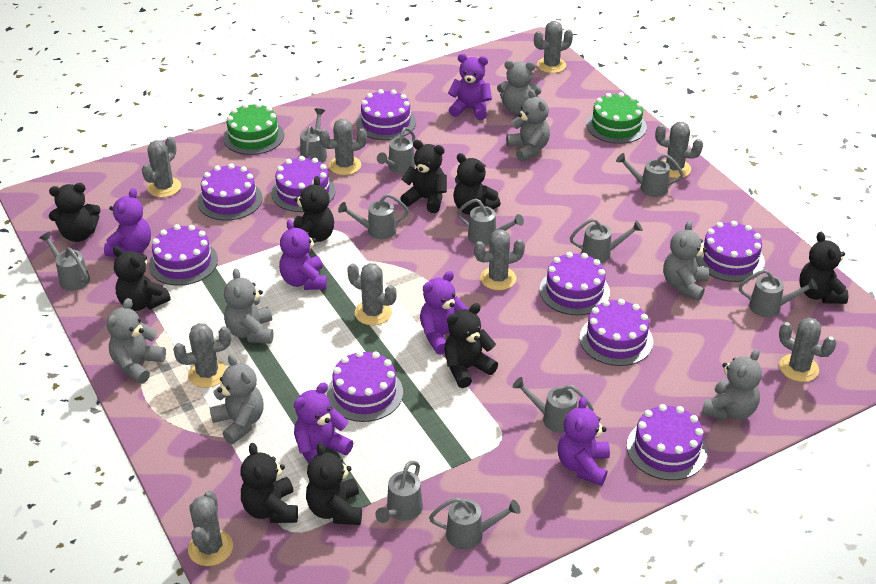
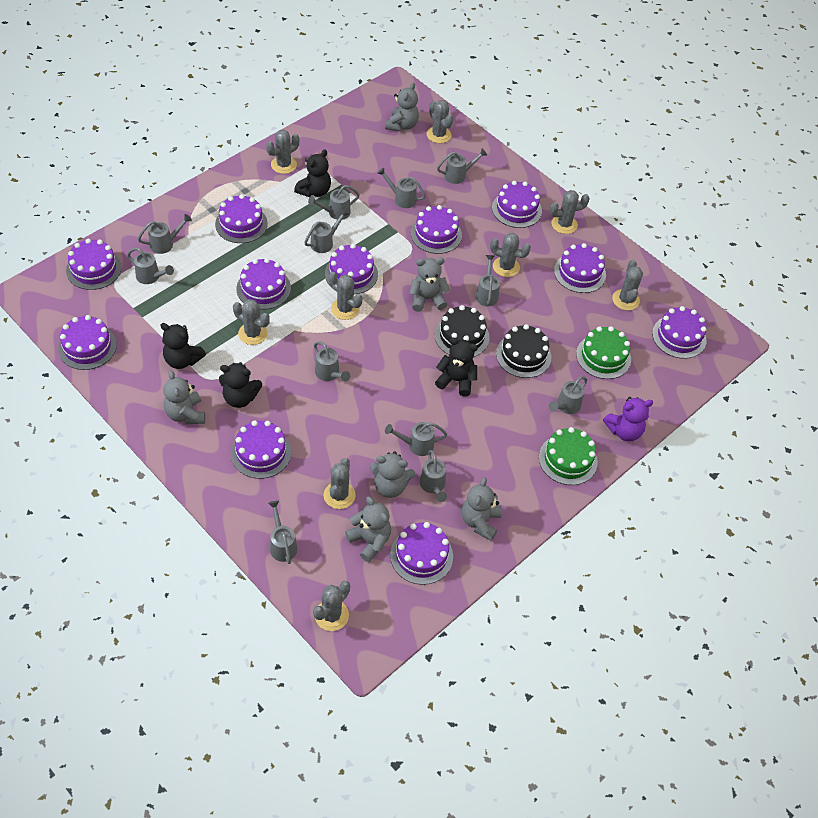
black cake: none = 0 -> [435,305,490,357] [496,324,551,378] = 2
black teddy bear: [49,183,101,242] [113,246,171,311] [241,443,298,523] [294,176,334,242] [306,442,362,525] [400,140,447,213] [444,303,498,388] [453,153,501,215] [799,232,848,304] = 9 -> [161,323,206,369] [219,362,262,408] [294,150,331,197] [435,338,478,397] = 4
grey teddy bear: [107,298,166,384] [210,354,264,444] [224,268,273,344] [497,60,542,115] [506,89,550,162] [663,221,709,301] [702,349,762,421] = 7 -> [163,371,205,424] [345,497,391,562] [370,451,415,498] [385,82,419,131] [409,257,450,312] [462,477,502,541] = 6
grey watering can: [39,232,90,291] [300,108,327,163] [338,194,409,239] [375,461,423,523] [377,127,415,174] [429,497,521,550] [457,198,524,245] [513,377,594,433] [570,218,643,263] [616,153,684,197] [739,269,818,317] = 11 -> [127,248,174,284] [138,214,192,254] [268,500,297,564] [304,209,349,253] [308,185,359,220] [314,341,350,381] [377,167,426,208] [385,422,447,456] [420,450,447,502] [437,148,487,184] [476,255,500,306] [548,376,587,414] = 12
purple cake: [149,224,218,286] [197,163,263,221] [271,156,336,212] [327,350,403,422] [356,89,416,140] [540,252,610,315] [580,299,653,366] [627,404,707,480] [697,221,765,282] = 9 -> [58,315,117,370] [66,239,122,290] [215,194,268,243] [231,420,291,479] [236,258,291,310] [325,244,378,294] [390,522,453,585] [411,205,462,254] [492,181,542,228] [554,243,606,293] [652,306,707,359] = 11
purple teddy bear: [104,188,151,257] [279,219,327,290] [294,383,353,464] [420,271,469,355] [448,54,492,120] [558,397,610,486] = 6 -> [603,397,654,441] = 1

